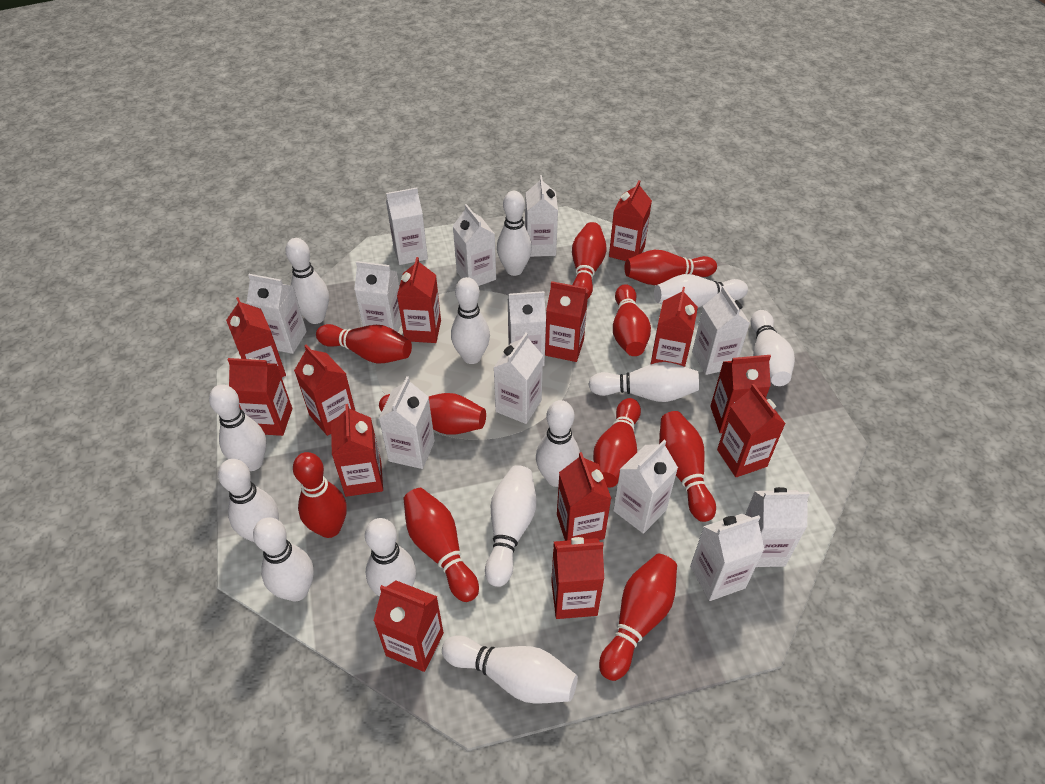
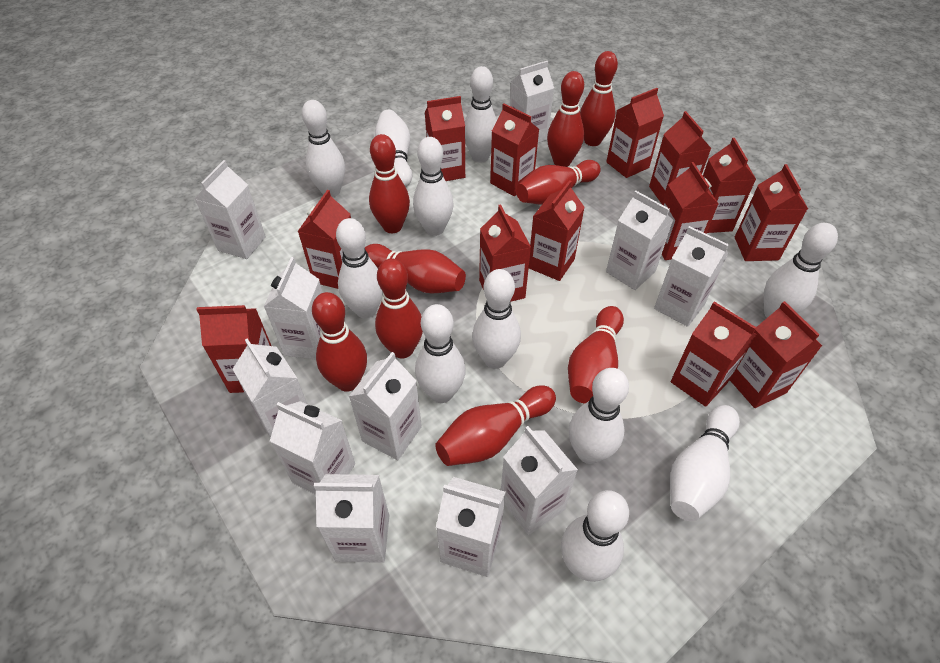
red bowling pin: [293,452,347,538] [316,324,412,363] [379,393,486,435] [403,488,479,602] [572,222,607,298] [593,398,641,488] [599,554,677,681] [613,284,651,356] [624,250,717,285] [659,411,716,522] = 10 -> [312,292,367,392] [365,244,466,294] [369,134,410,233] [375,259,423,358] [435,385,556,466] [516,160,601,205] [547,71,584,167] [568,306,624,403] [580,51,618,146] = 9
white bowling pin: [209,384,266,471] [218,459,279,542] [253,517,314,601] [285,238,329,324] [365,518,416,597] [442,635,578,704] [451,277,490,364] [485,465,537,587] [497,191,532,276] [536,400,580,487] [588,362,699,402] [654,274,748,308] [751,310,795,386] = 13 -> [302,100,345,197] [336,218,383,318] [375,110,412,187] [413,137,454,236] [415,304,466,403] [465,66,497,163] [472,269,521,369] [561,490,629,582] [569,368,629,464] [670,405,740,521] [764,223,838,318] = 11
white carton: [247,274,307,354] [354,261,402,332] [378,376,435,469] [386,188,428,265] [453,204,496,286] [493,332,543,424] [508,291,546,366] [525,175,558,257] [613,440,678,534] [690,514,765,601] [692,286,750,375] [745,487,810,567] = 12 -> [195,160,266,259] [233,338,307,438] [264,257,323,360] [270,401,355,495] [314,474,389,563] [349,352,422,460] [436,477,506,577] [501,426,578,535] [510,61,554,143] [606,190,673,290] [654,226,729,327] = 11

